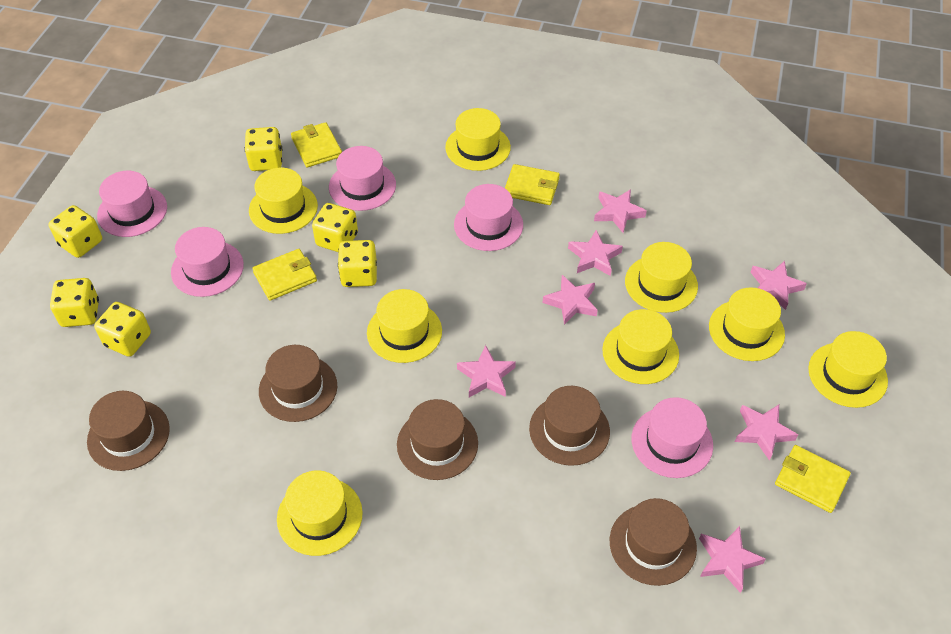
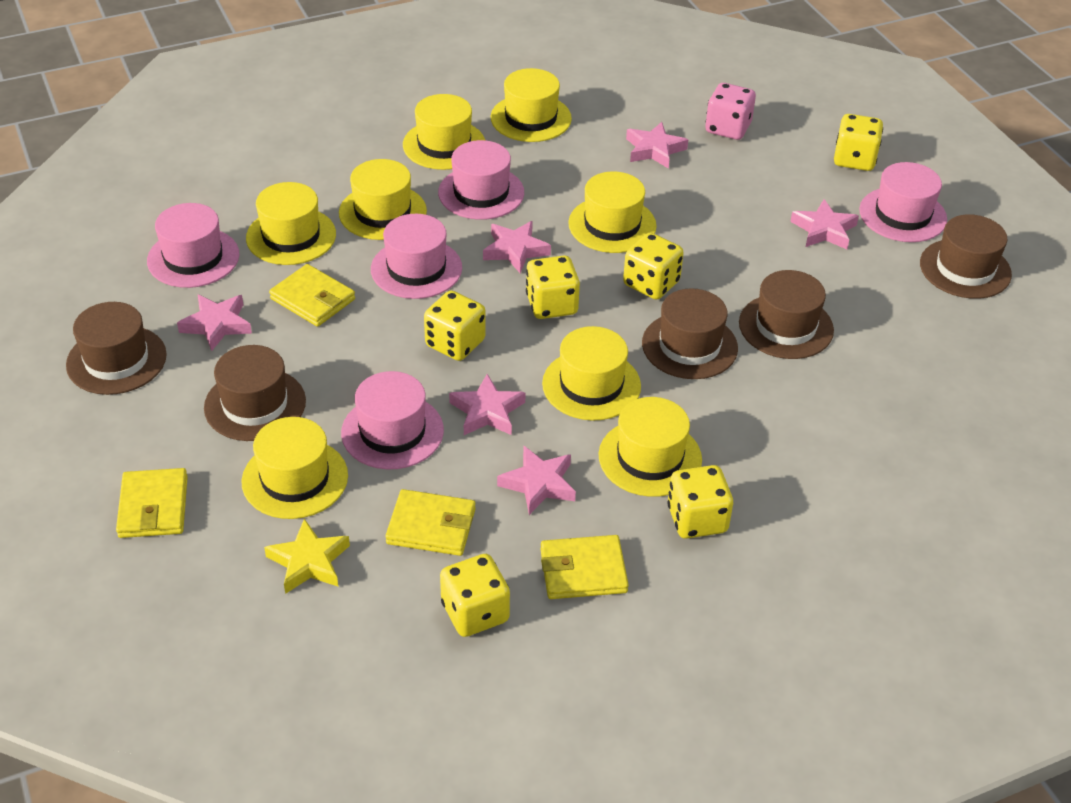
pink dice: none = 0 -> [705,83,756,140] = 1
pink star: [457,345,516,397] [543,275,598,325] [568,230,623,276] [594,189,647,233] [699,526,766,593] [735,405,798,461] [750,261,807,310] = 7 -> [177,295,252,351] [449,374,525,435] [483,221,551,273] [497,446,576,515] [626,122,688,169] [790,199,859,249] = 6
yellow star: none = 0 -> [264,519,350,594] = 1

